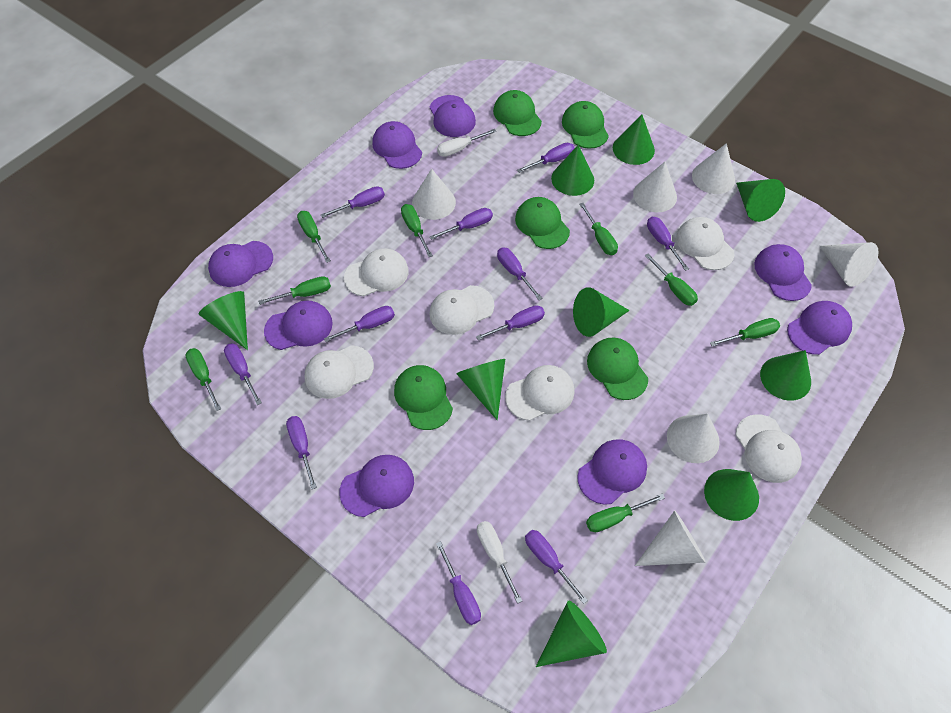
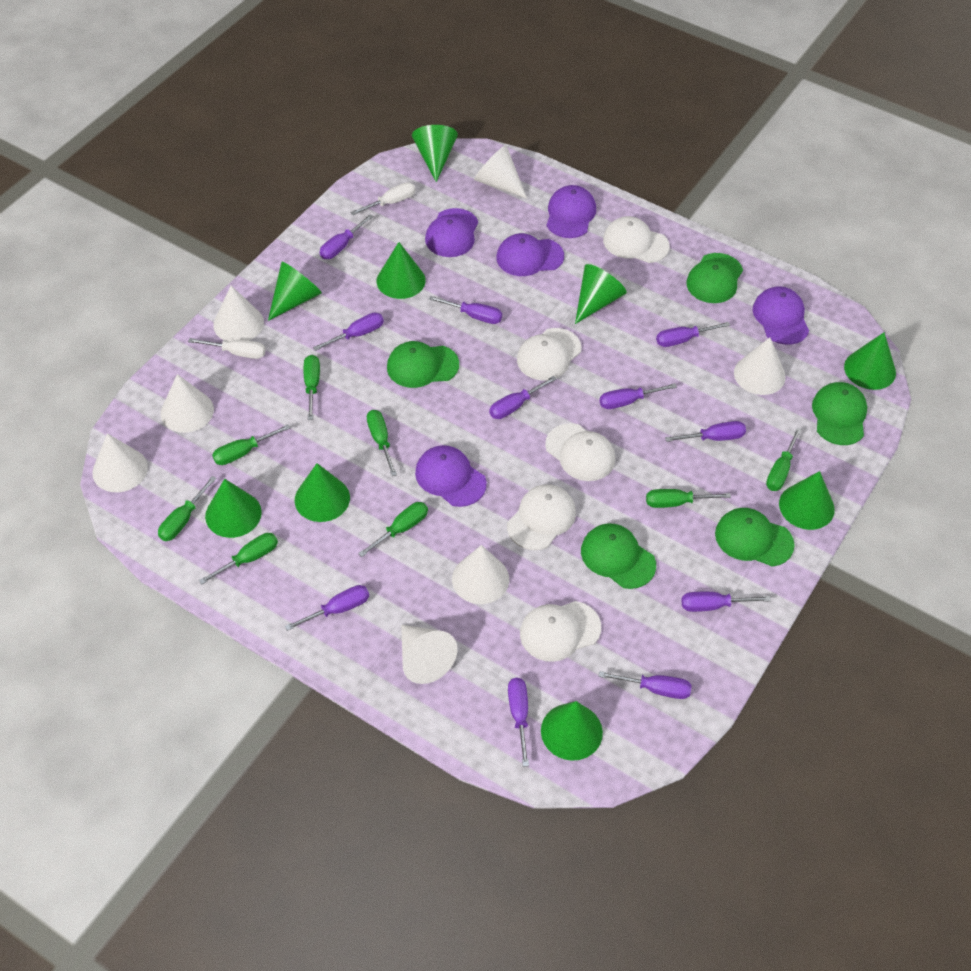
purple cap: [208,241,273,287] [264,300,333,350] [339,455,414,517] [372,121,422,169] [430,95,476,137] [577,439,647,505] [754,244,812,301] [787,301,852,355] = 8 -> [415,445,487,507] [425,208,478,257] [496,233,564,276] [546,185,596,238] [753,286,809,345] = 5
white cap: [305,345,374,399] [344,248,409,296] [429,285,494,335] [505,365,574,421] [676,217,734,270] [736,414,802,483] = 6 -> [507,484,576,550] [517,328,582,381] [520,601,601,662] [545,423,615,481] [603,216,670,263] = 5
white cone: [412,169,456,220] [633,162,677,212] [635,510,706,566] [667,414,720,463] [692,143,735,194] [820,242,879,287] = 6 -> [92,433,148,492] [161,374,214,433] [213,286,264,342] [401,625,457,684] [452,545,509,604] [474,145,527,199] [734,337,786,395] = 7

